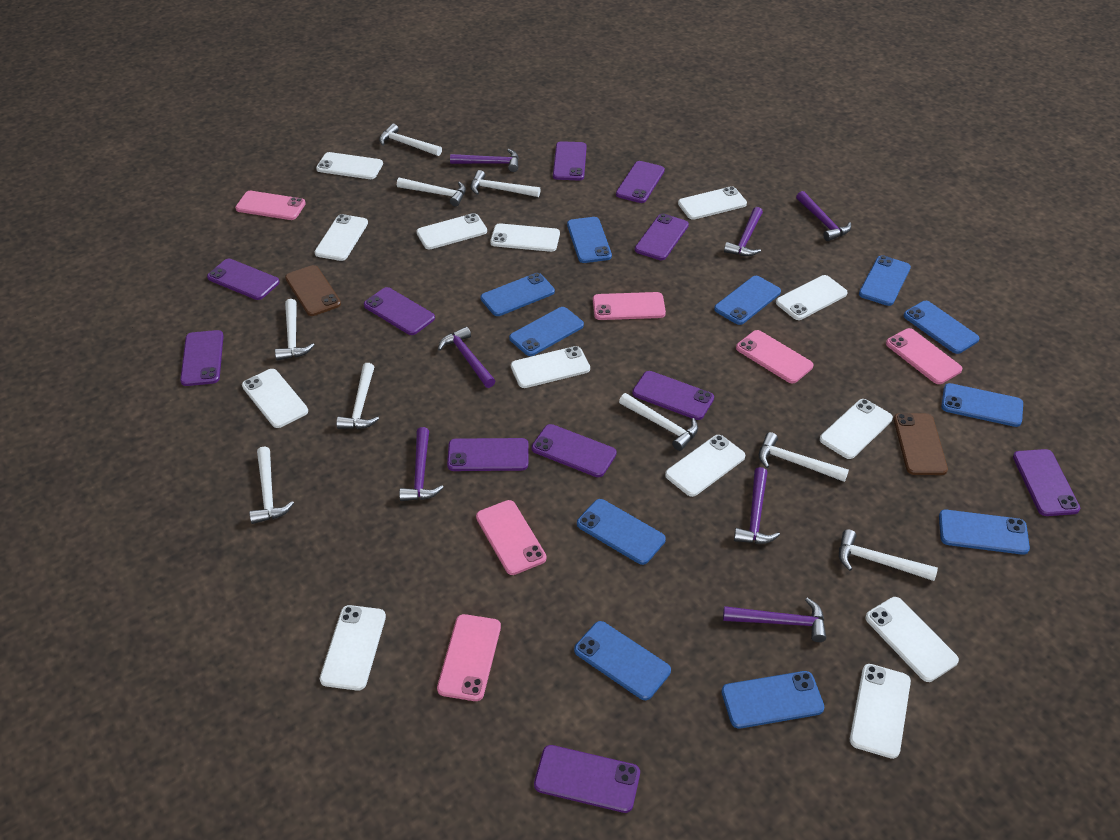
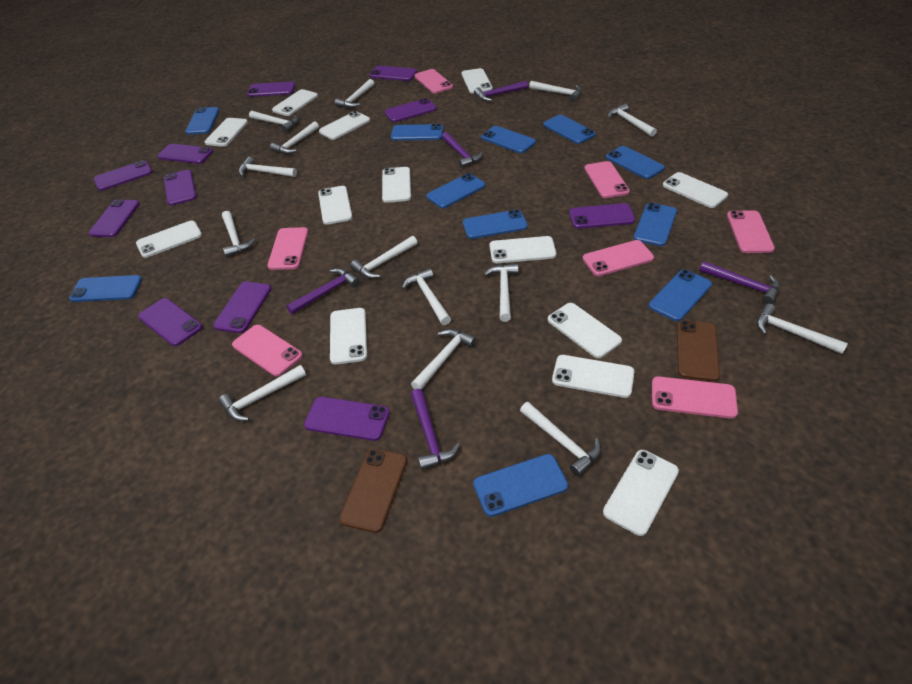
pink phone: [235,191,306,220] [437,614,501,701] [476,500,546,575] [593,292,666,320] [736,330,813,384] [886,328,963,384] = 6 -> [232,325,303,377] [267,227,308,270] [414,69,453,94] [583,240,654,276] [584,161,630,198] [652,376,738,419] [727,210,775,253] = 7
purple hammer: [399,427,444,501] [438,327,495,388] [450,149,519,172] [723,598,826,642] [724,207,763,256] [734,467,780,544] [796,191,851,241] = 7 -> [286,268,360,314] [411,389,460,470] [442,132,483,168] [474,81,528,101] [699,261,780,304] = 5
white hammer: [249,446,294,524] [275,299,314,361] [336,363,379,429] [379,124,442,156] [397,178,466,206] [471,170,541,197] [619,393,698,451] [759,432,849,482] [839,529,938,581] = 9 -> [219,365,306,421] [222,211,255,257] [239,157,297,177] [249,111,298,133] [270,121,319,154] [335,79,374,108] [350,236,418,279] [402,268,451,325] [411,329,476,389] [484,264,519,322] [520,402,601,476] [529,81,582,102] [608,103,657,137] [757,303,848,354] = 14

